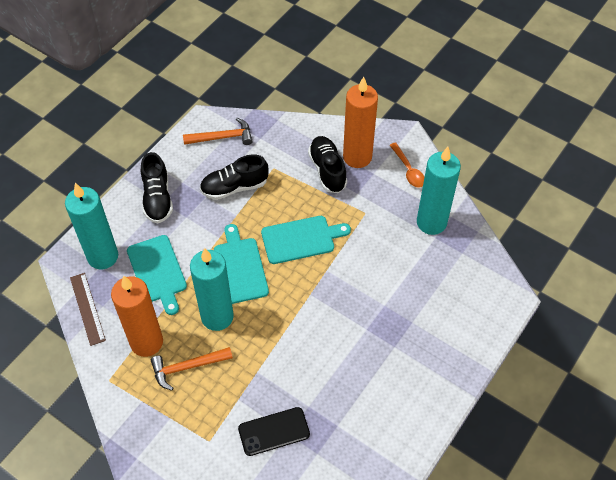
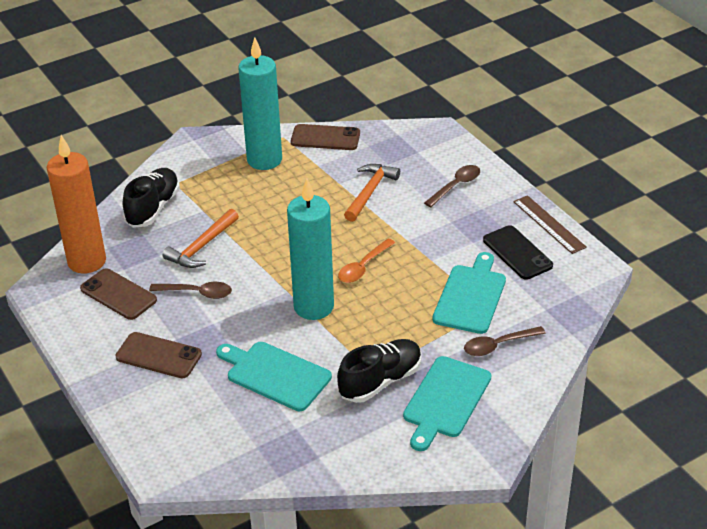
black shoe: [141,152,173,223] [200,155,269,200] [308,136,347,193] = 3 -> [123,168,180,228] [337,339,422,403] = 2
brown phone: none = 0 -> [80,268,157,320] [115,332,202,378] [291,124,360,150] = 3
brown spoon: none = 0 -> [149,282,232,299] [424,165,480,207] [464,326,546,356] = 3
orange candle: [111,276,163,357] [343,77,378,168] = 2 -> [47,135,106,274] = 1
turquoise candle: [65,183,118,269] [190,248,234,331] [417,147,461,235] = 3 -> [238,37,282,170] [287,178,334,320] = 2

